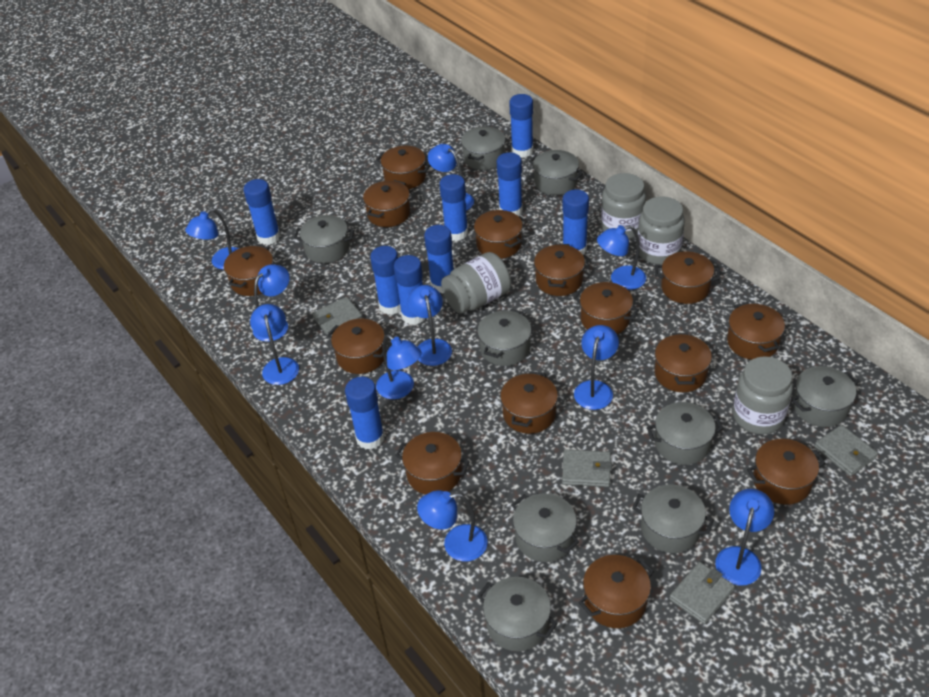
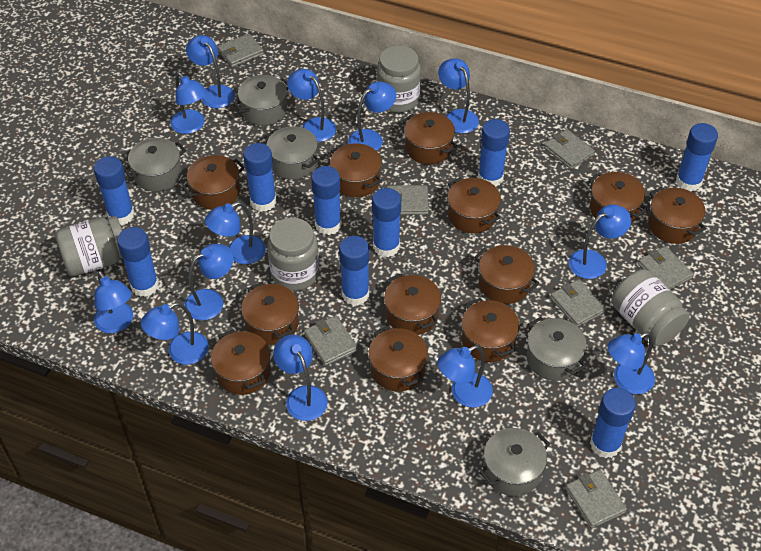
blue lamp: [185,209,239,270] [250,304,299,385] [253,264,290,342] [376,334,422,399] [407,285,452,366] [417,490,488,561] [427,144,474,211] [574,325,619,410] [597,225,646,290] [715,489,774,586] = 10 -> [94,271,133,333] [141,302,209,365] [170,73,207,134] [184,244,234,320] [186,35,235,108] [205,202,266,264] [273,334,328,421] [287,69,336,142] [348,81,396,151] [437,345,493,408] [438,58,479,133] [569,204,631,279] [608,332,655,395] = 13
brown pot: [224,245,273,296] [327,319,390,374] [363,180,410,227] [376,146,431,189] [395,432,470,495] [474,210,523,259] [500,371,558,434] [534,243,585,296] [574,282,639,334] [578,555,654,628] [655,251,720,304] [655,333,712,392] [727,302,785,360] [747,439,825,504] = 14 -> [182,155,245,210] [211,329,271,395] [241,282,299,345] [330,143,382,197] [369,326,428,391] [384,273,441,335] [403,112,457,164] [447,177,501,234] [461,298,520,362] [474,245,539,304] [588,172,648,223] [648,187,706,244] = 12
grey pot: [294,215,355,263] [461,126,505,170] [477,309,531,366] [478,577,558,651] [511,493,579,562] [529,150,583,195] [632,484,714,553] [647,402,723,465] [791,366,858,427] = 9 -> [123,138,186,192] [234,75,288,126] [266,126,319,180] [479,428,550,496] [526,317,587,381] = 5
grey wallet: [312,297,363,336] [562,450,612,487] [669,562,735,624] [814,425,878,476] = 4 -> [218,34,264,67] [304,316,358,366] [387,185,429,215] [544,129,595,170] [550,279,606,327] [565,469,627,529] [638,246,693,290] = 7

